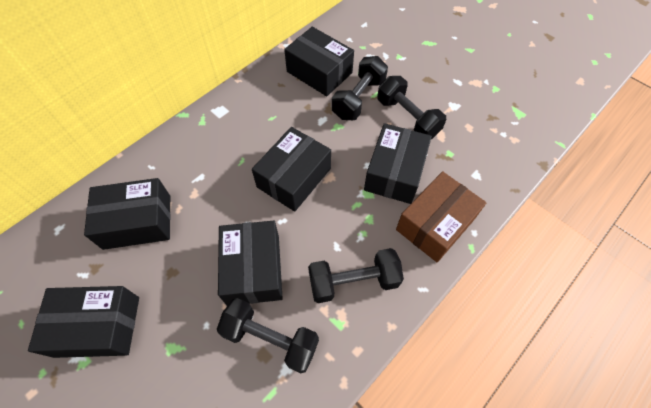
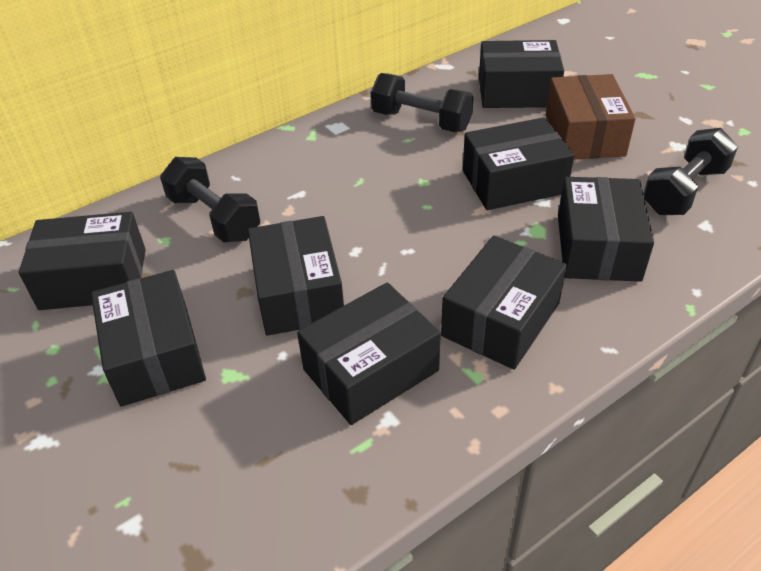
black box: [28,286,139,358] [84,178,171,250] [218,220,283,306] [252,127,331,212] [284,27,354,96] [364,123,432,204] = 6 -> [19,212,146,310] [91,270,206,407] [248,216,344,336] [297,282,441,425] [441,236,567,370] [463,117,574,210] [479,40,564,108] [558,177,654,282] = 8
black dumbbell: [217,298,319,373] [308,248,404,303] [332,56,388,120] [377,76,446,139] = 4 -> [160,157,260,243] [371,73,474,132] [643,128,738,215] = 3

